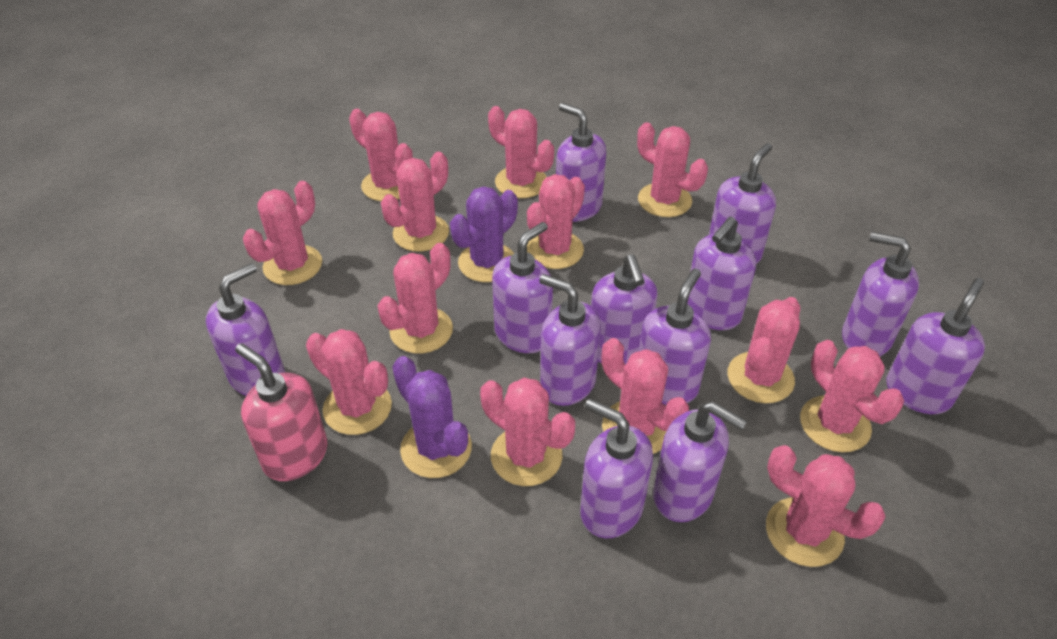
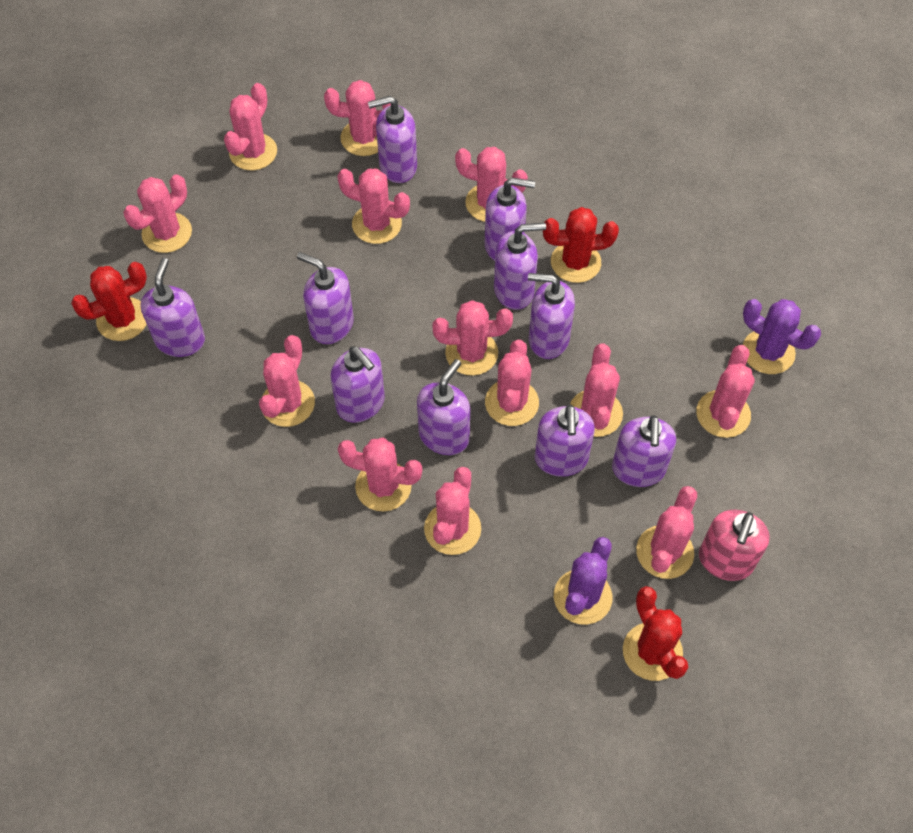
purple soap dispenser: [206,263,285,396] [492,222,553,353] [539,274,601,406] [556,103,606,222] [580,399,653,538] [591,254,658,364] [639,269,711,405] [653,402,747,522] [687,217,756,330] [709,143,776,264] [842,232,919,356] [886,278,985,414] = 12 -> [140,258,205,357] [297,252,354,344] [331,346,385,423] [368,96,417,183] [417,359,470,455] [485,177,535,261] [494,223,546,310] [528,273,575,359] [535,404,595,477] [612,415,676,487] = 10
red cactus: none = 0 -> [71,262,147,341] [543,207,619,283] [623,586,688,681] = 3

